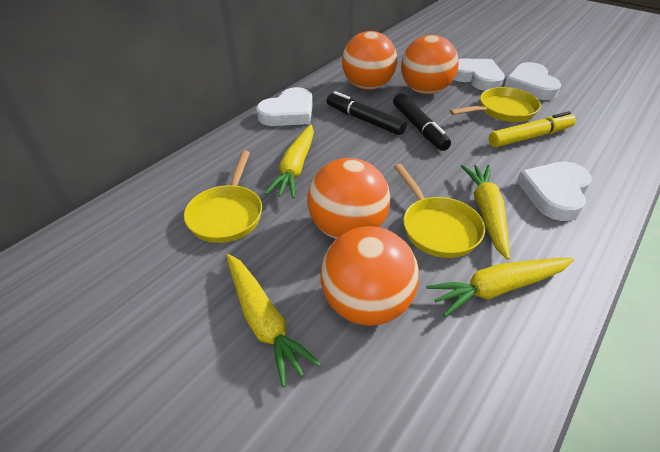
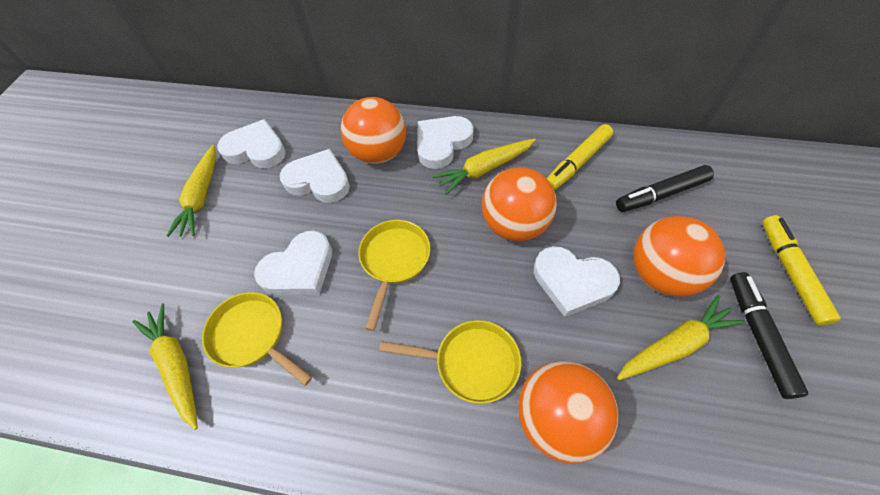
white heart: [256,87,313,126] [454,59,505,91] [504,62,561,100] [517,161,592,221] = 4 -> [217,119,286,168] [254,230,332,295] [280,149,350,203] [417,116,473,169] [534,246,620,317] = 5
yellow marker: [489,111,576,147] = 1 -> [546,124,613,190] [762,215,841,326] = 2

